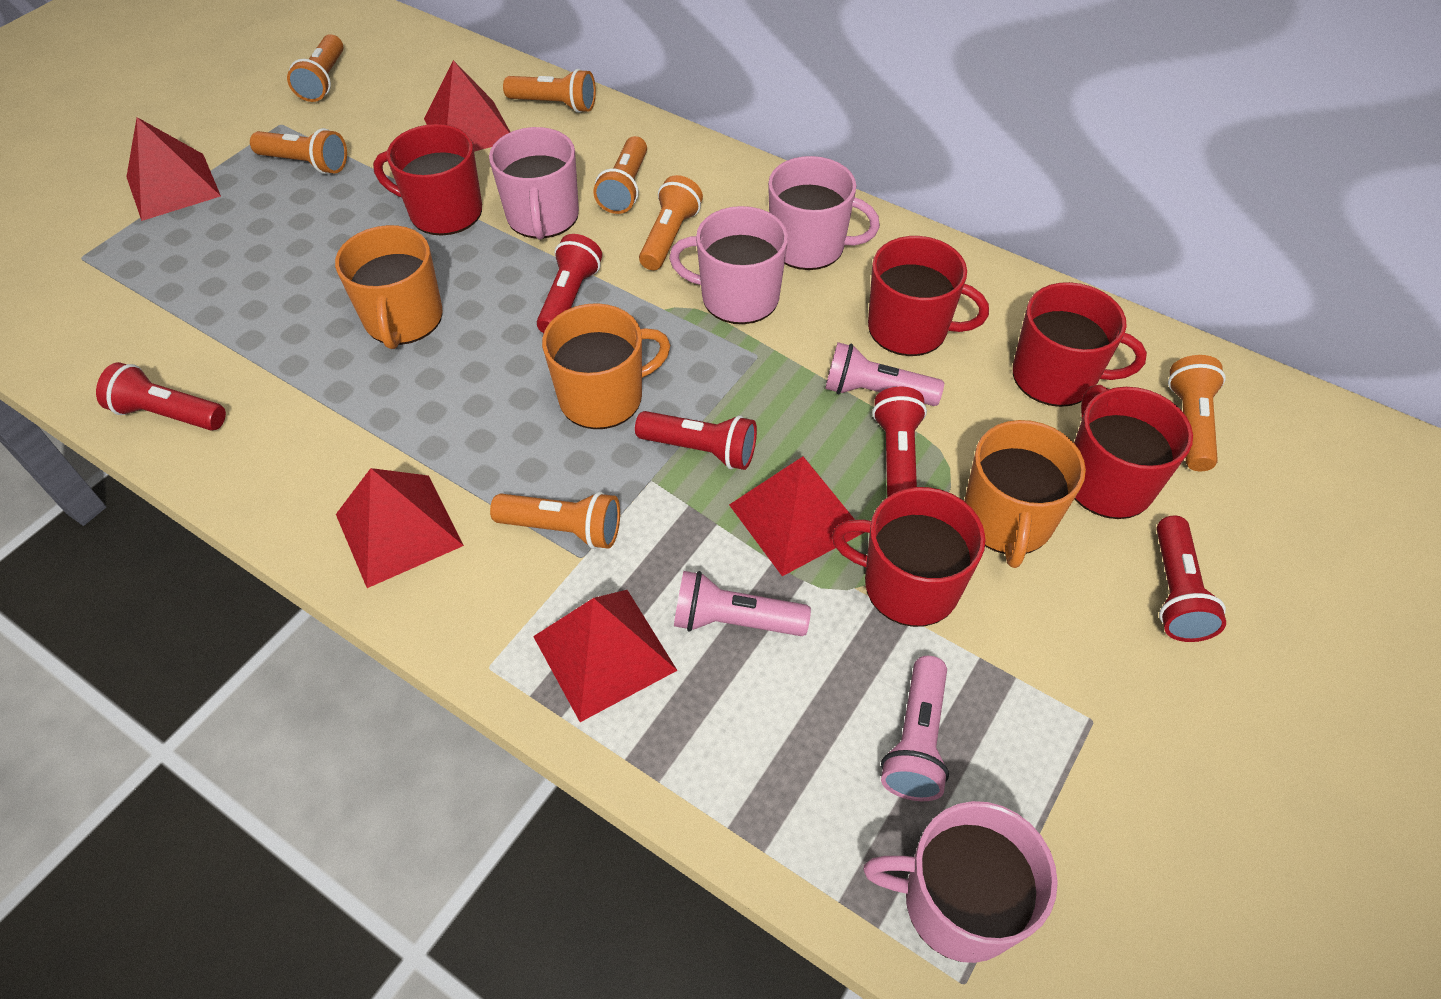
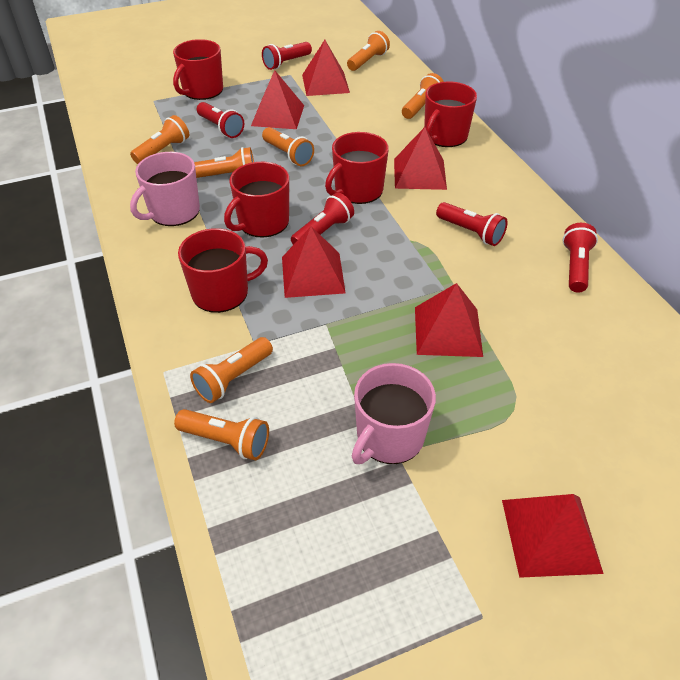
orange mug: [335,225,443,349] [542,303,670,429] [964,420,1086,568] = 3 -> none = 0
pink flashlight: [674,571,811,636] [825,342,944,406] [881,656,949,801] = 3 -> none = 0
pink mug: [489,127,579,240] [669,206,788,324] [768,156,880,270] [864,801,1058,963] = 4 -> [130,152,200,226] [352,363,436,464] = 2
red pyramid: [126,117,221,221] [336,468,464,588] [424,60,510,152] [533,590,678,722] [729,457,865,576] = 5 -> [251,70,304,129] [282,227,346,298] [302,40,350,96] [394,127,447,190] [415,283,483,357] [502,494,604,578] = 6

